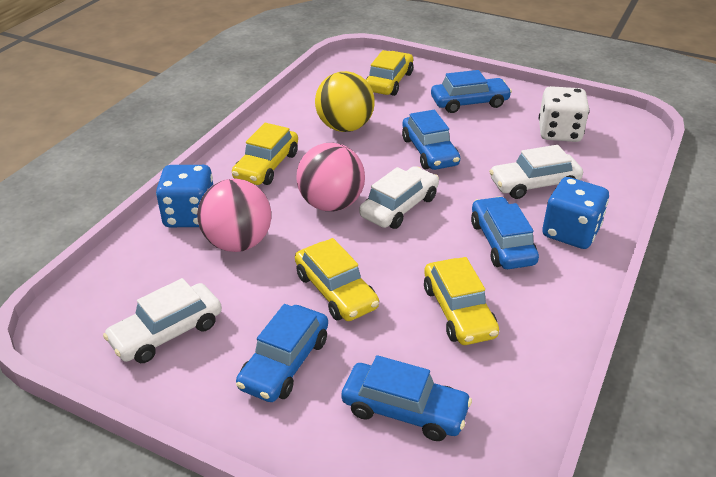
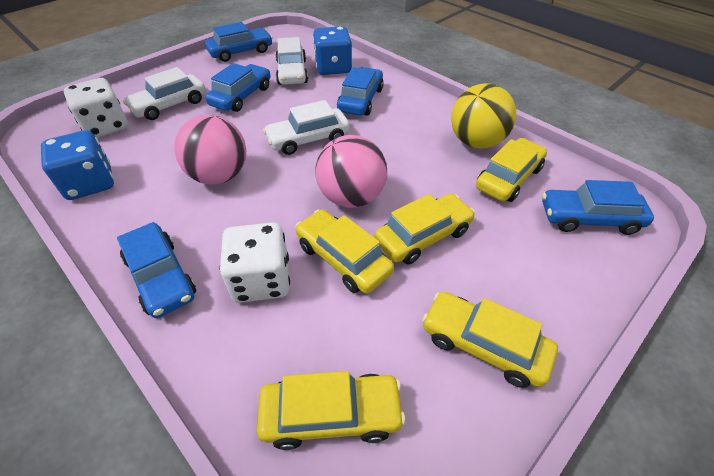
white dice: [539,86,589,142] = 1 -> [64,78,128,138] [219,222,290,303] = 2
yellow car: [232,123,298,185] [295,238,379,321] [366,50,413,96] [424,257,499,345] = 4 -> [257,371,406,450] [295,210,394,294] [374,194,475,265] [422,292,558,388] [476,138,547,202] = 5

